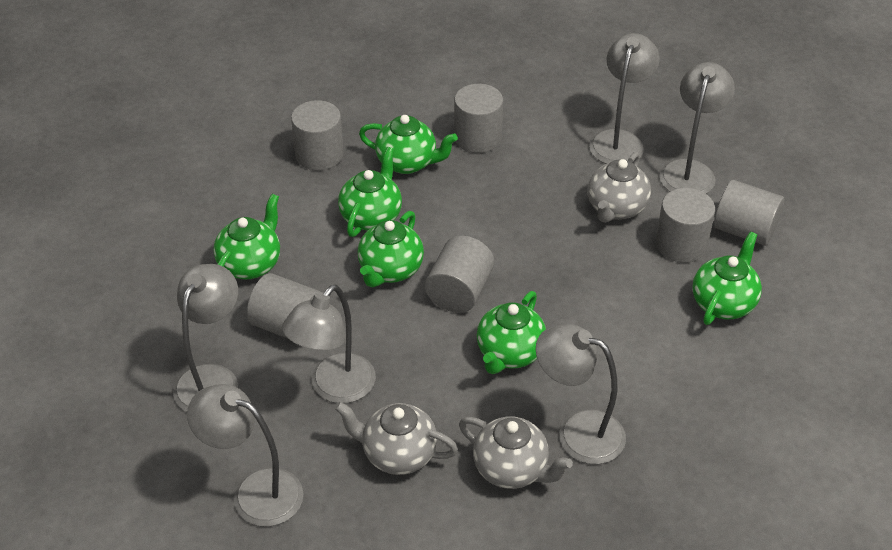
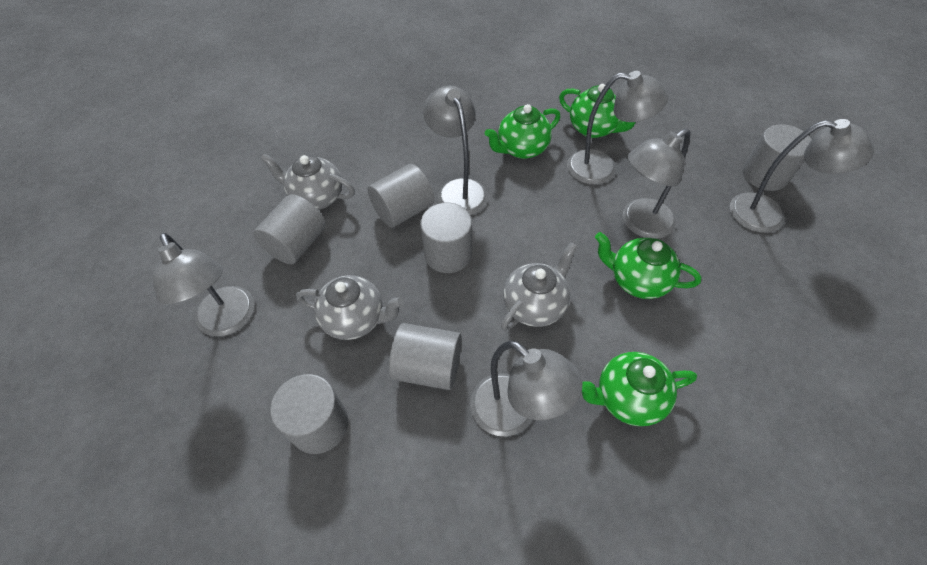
green teapot: [214,194,280,279] [338,147,402,237] [358,211,424,287] [359,115,458,174] [476,291,546,374] [692,231,762,325] = 6 -> [485,104,560,159] [559,84,636,138] [582,352,697,426] [595,232,701,299] = 4

